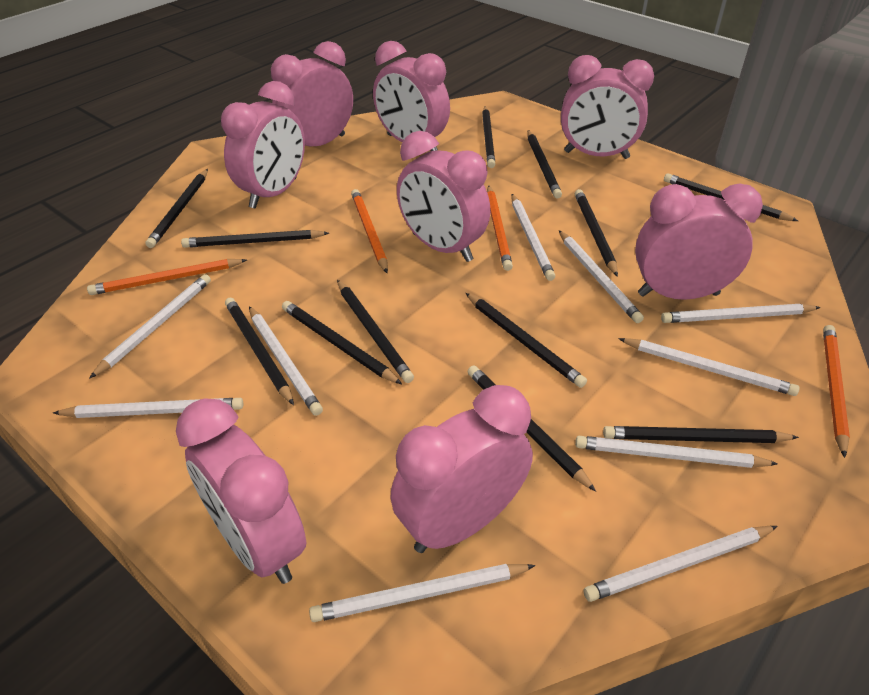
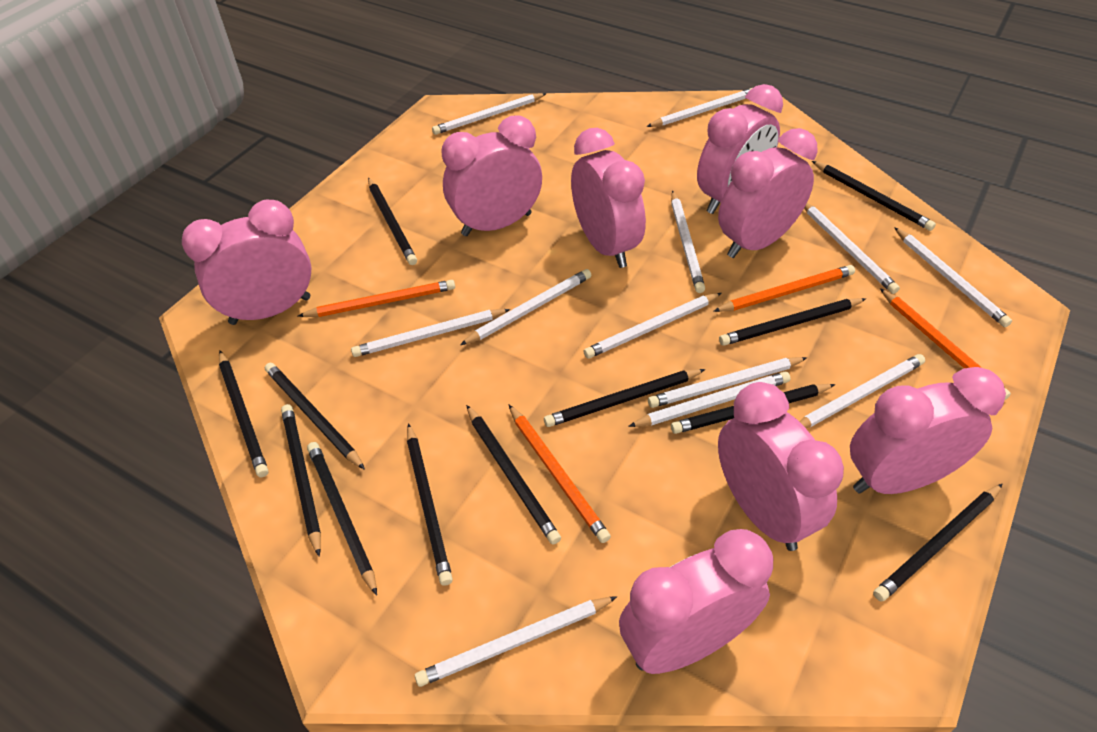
white pencil: [53,398,243,418] [89,274,211,379] [249,306,323,416] [309,564,535,622] [511,194,555,281] [559,230,644,323] [575,436,778,468] [583,526,778,602] [618,338,800,396] [661,304,821,323] = 10 -> [351,309,511,357] [415,596,617,687] [432,93,547,135] [460,269,591,345] [584,293,722,358] [628,372,790,427] [646,88,752,127] [648,357,807,408] [671,190,705,293] [799,354,925,428] [804,203,900,294] [894,227,1012,327] = 12

